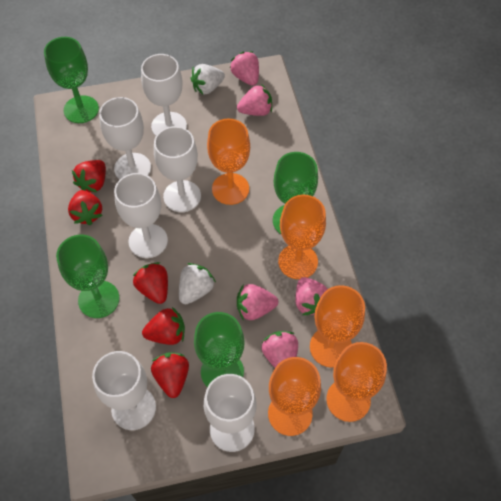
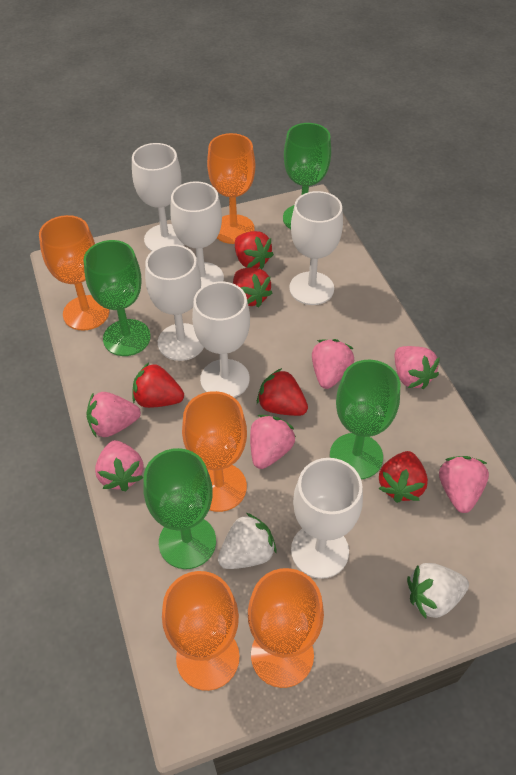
pink strawberry: [230,51,259,86] [237,84,272,116] [237,284,278,321] [261,331,298,368] [295,277,328,315] = 5 -> [86,392,141,437] [95,440,144,492] [250,415,296,469] [312,339,354,389] [395,346,440,389] [439,456,489,513] = 6

